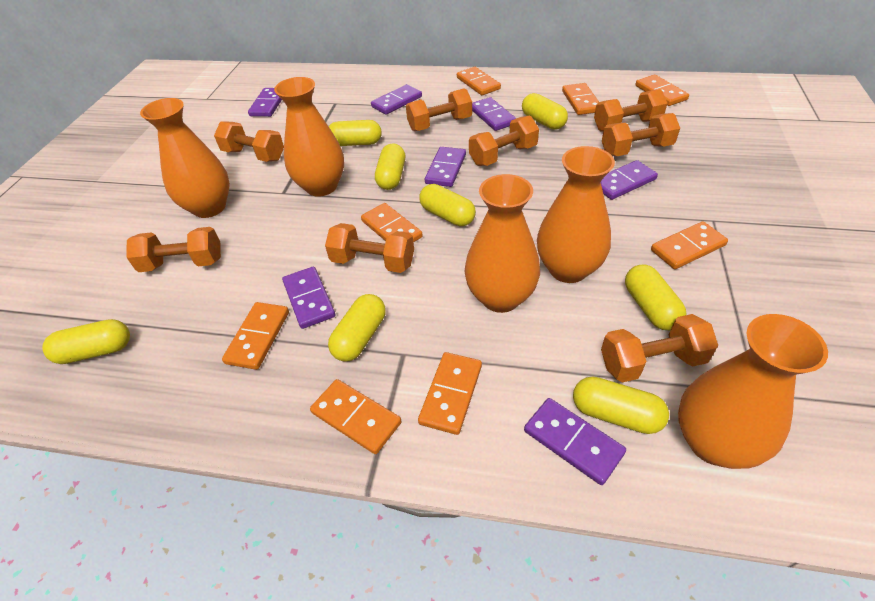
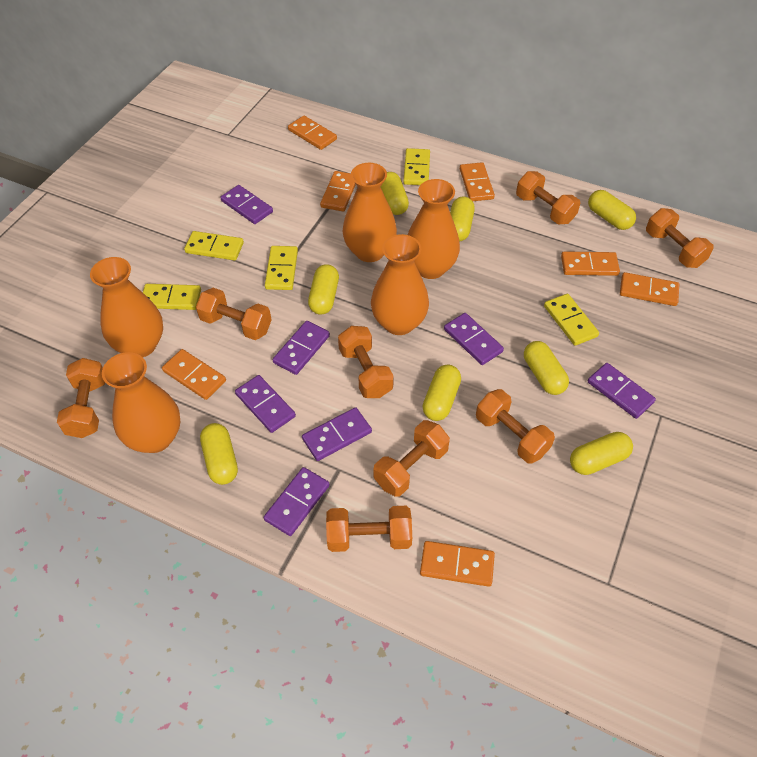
orange domino: [222,302,289,370] [310,379,402,454] [361,203,423,242] [418,352,482,435] [457,67,501,95] [562,83,599,115] [635,74,689,106] [651,221,728,269] = 8 -> [162,349,226,400] [288,116,337,150] [320,171,356,212] [420,541,495,587] [460,162,495,201] [561,251,620,276] [620,272,679,306] = 7
yellow domino: none = 0 -> [143,284,201,310] [184,231,244,261] [265,246,298,290] [403,148,430,185] [544,294,599,346] = 5

